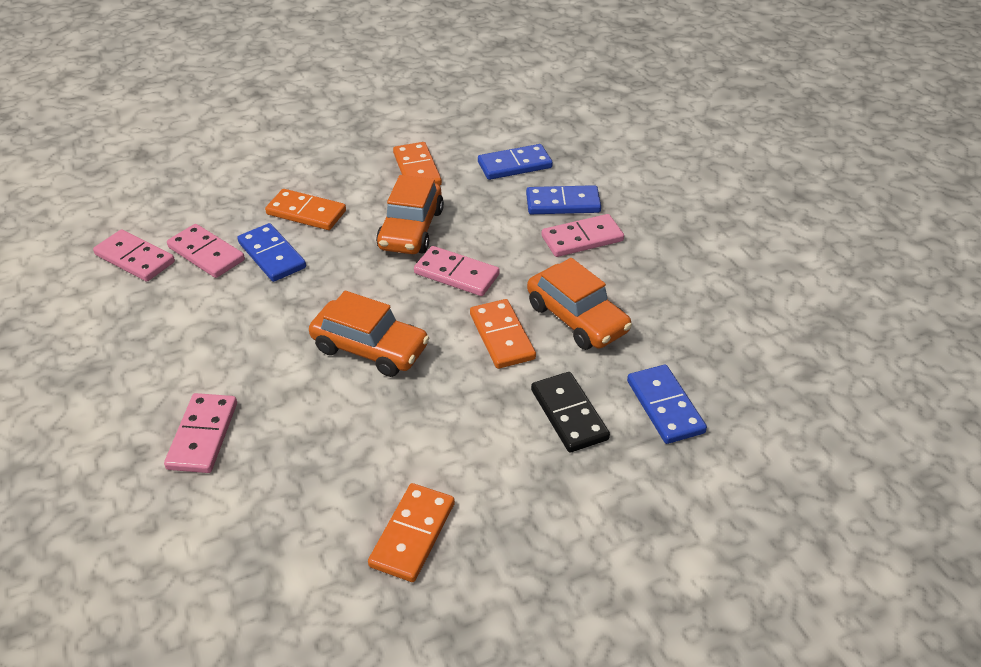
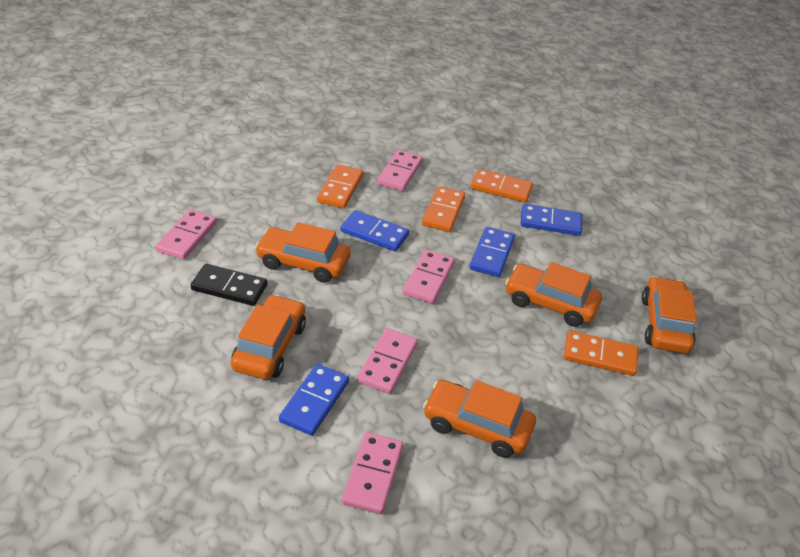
orange car: [309,291,429,377] [376,175,444,254] [527,258,632,350] = 3 -> [231,294,306,380] [255,222,351,283] [423,380,536,458] [505,262,602,327] [642,276,697,354] = 5

